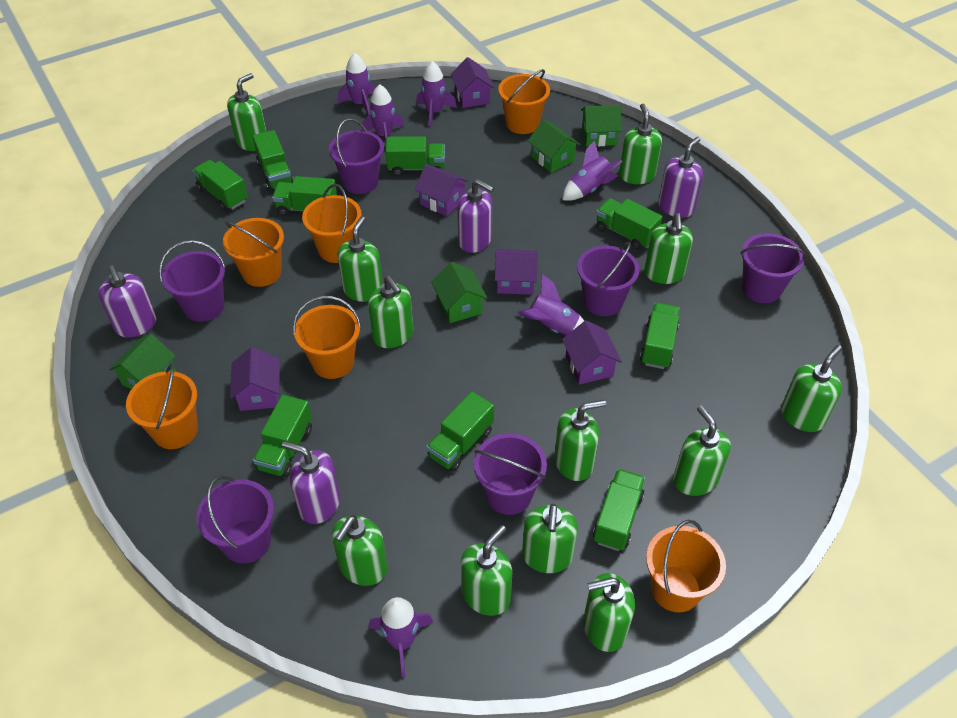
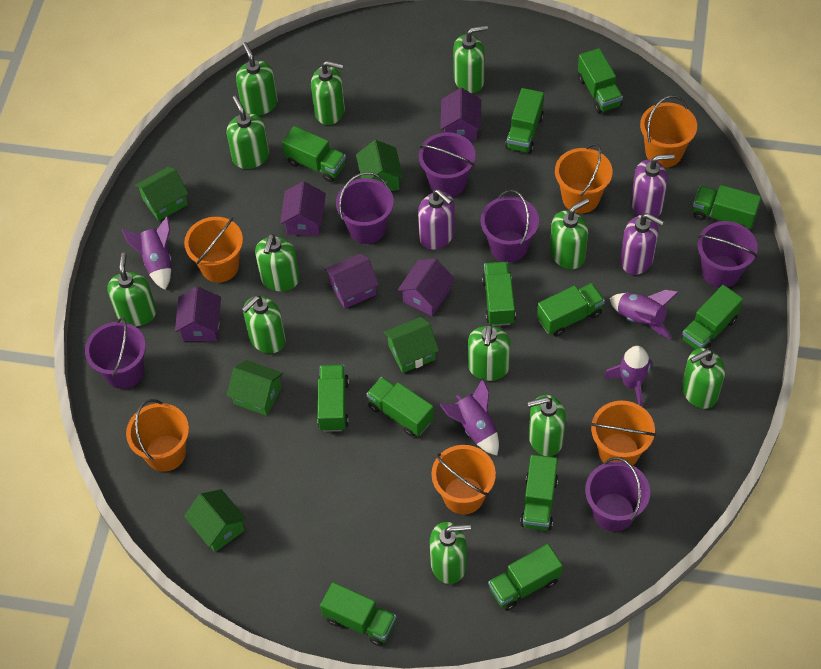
green house: [109,334,176,389] [431,262,488,323] [528,119,580,173] [581,105,622,147] = 4 -> [135,167,189,221] [184,489,247,552] [227,360,283,416] [356,140,403,191] [384,317,439,373] = 5
green truck: [192,160,248,211] [253,130,294,191] [253,395,312,477] [272,176,337,216] [386,136,445,176] [426,391,494,472] [593,469,645,551] [596,198,662,250] [640,303,680,369] = 9 -> [282,126,346,182] [317,365,349,432] [320,582,396,646] [366,377,434,437] [482,262,516,326] [488,544,563,611] [505,88,544,154] [520,455,558,530] [537,283,605,337] [578,48,623,113] [681,285,743,349] [693,185,761,229] = 12
purple rocket: [337,53,374,115] [362,84,404,142] [369,597,433,678] [416,61,457,127] [517,274,584,335] [563,140,623,201] = 6 -> [122,216,171,290] [439,378,499,456] [604,346,652,407] [609,290,679,339] = 4
purple soap dispenser: [98,265,157,338] [282,441,340,524] [457,179,494,253] [658,137,703,218] = 4 -> [418,189,455,250] [620,213,664,275] [631,154,675,217] = 3

